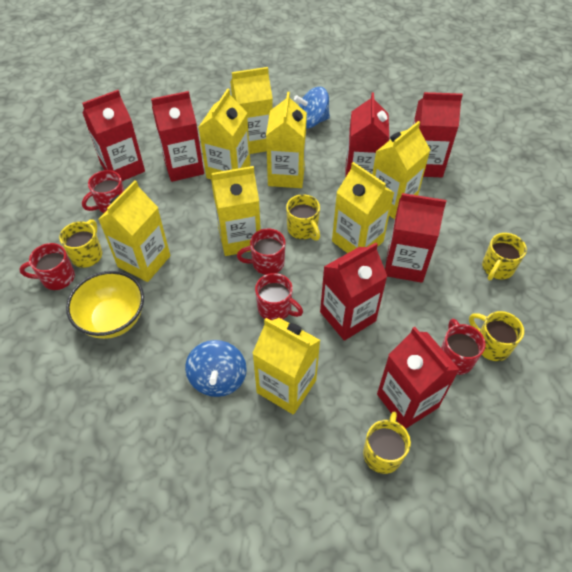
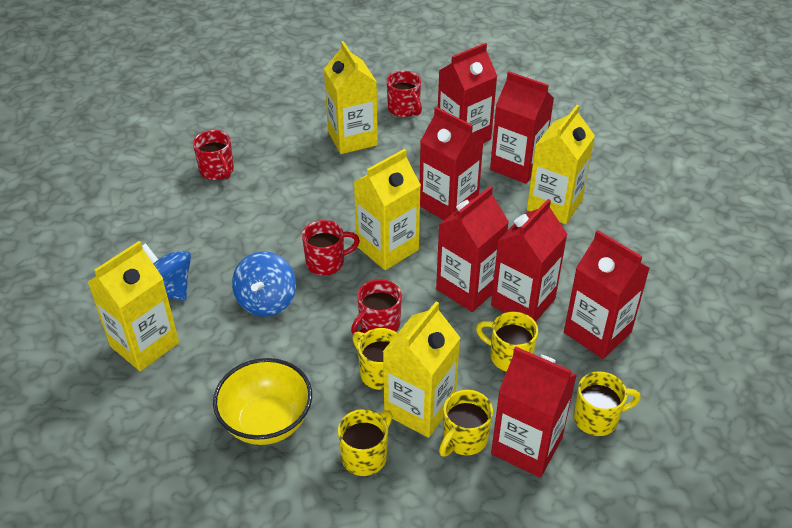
red mug: [19,243,75,290] [82,170,124,213] [237,228,285,275] [255,273,303,321] [441,319,485,375] = 5 -> [193,130,234,180] [302,220,360,276] [351,279,402,334] [387,71,422,117] = 4
yellow carton: [98,180,170,282] [198,88,250,179] [211,166,261,256] [230,67,273,154] [252,318,320,415] [266,92,307,188] [332,162,394,253] [372,121,430,219] = 8 -> [88,241,179,371] [324,41,378,154] [354,149,421,270] [383,302,460,438] [527,105,595,224] = 5

